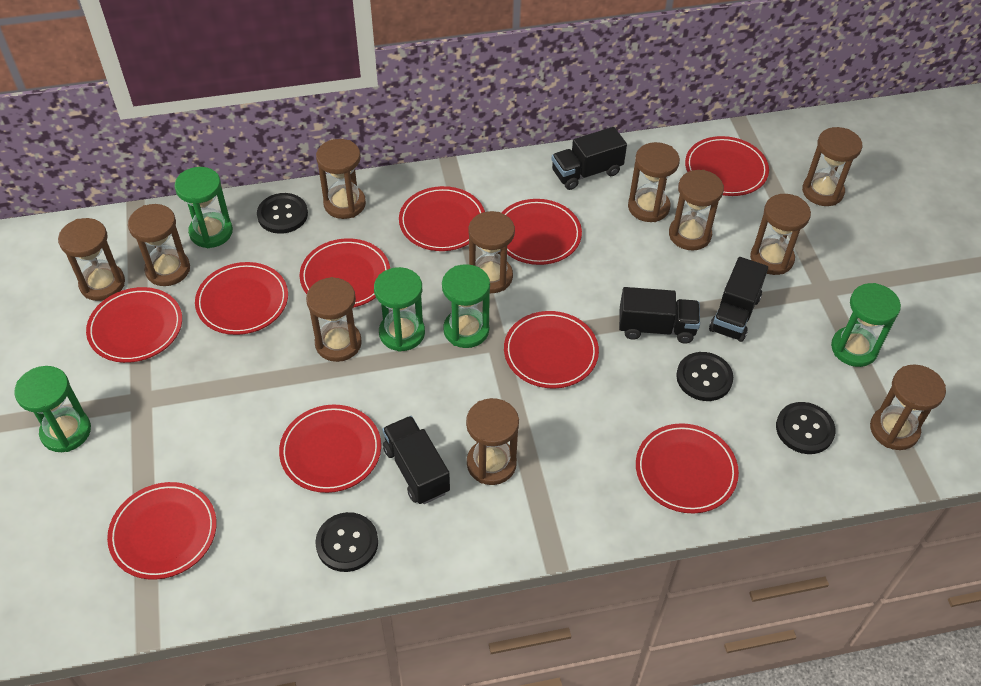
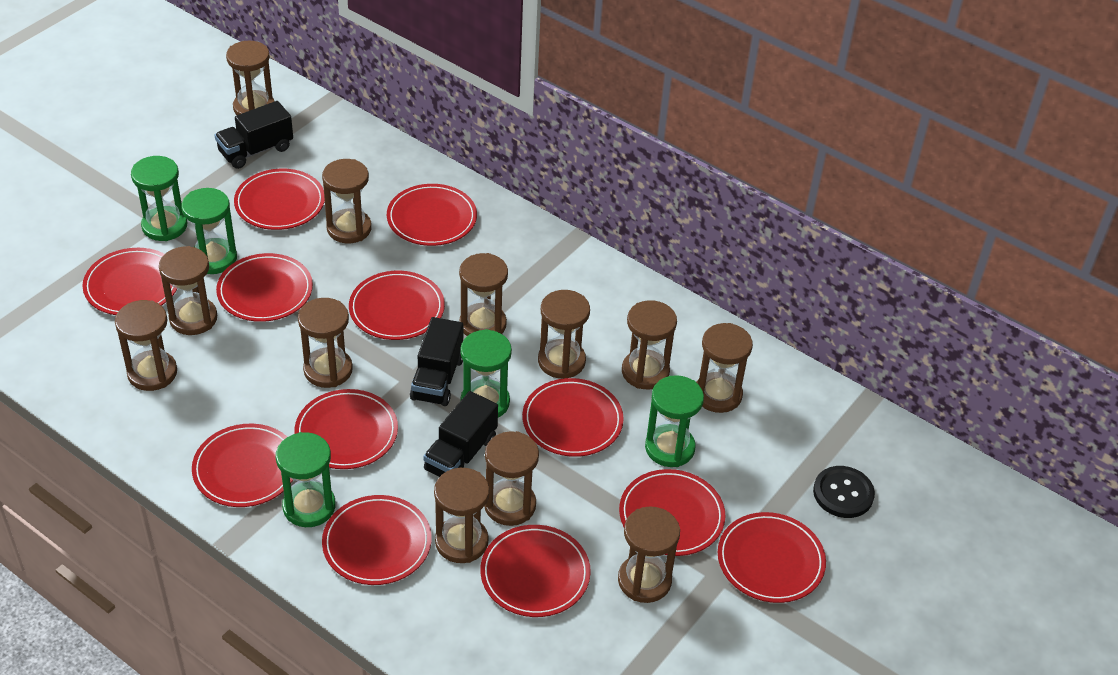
black button: [257,193,308,234] [315,512,378,572] [676,352,733,401] [776,402,836,454] = 4 -> [813,466,875,518] = 1
black truck: [382,416,450,504] [551,127,627,190] [619,287,700,344] [709,257,768,342] = 4 -> [215,101,293,169] [410,317,463,406] [424,391,498,477] = 3
brown hourglass: [58,218,125,301] [128,204,190,286] [306,277,362,362] [316,139,366,219] [466,398,519,485] [469,211,515,293] [628,142,680,222] [669,170,724,251] [750,194,811,275] [802,127,862,206] [870,364,946,450] = 11 -> [115,300,177,391] [159,246,217,335] [226,41,275,115] [298,298,353,388] [322,159,372,243] [434,468,489,563] [459,253,508,336] [484,431,539,526] [538,290,590,379] [618,506,680,603] [622,300,677,389] [696,323,753,413] = 12
red plate: [86,287,182,363] [107,482,217,580] [195,262,288,335] [279,404,381,493] [299,238,390,308] [399,186,485,251] [501,199,582,265] [504,311,599,389] [636,423,739,514] [685,136,769,196] = 10 -> [83,248,177,315] [192,424,293,507] [216,253,313,322] [234,169,325,230] [294,389,398,469] [322,495,432,585] [349,271,445,340] [387,184,477,246] [480,525,591,617] [522,378,624,457] [619,469,725,556] [718,512,826,603] = 12

